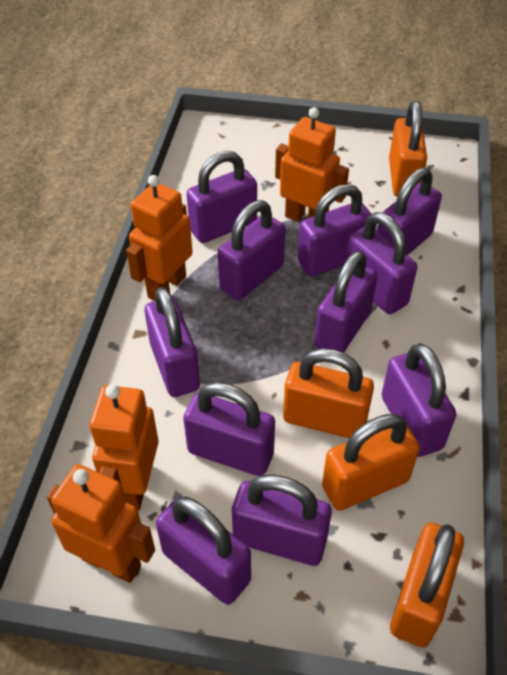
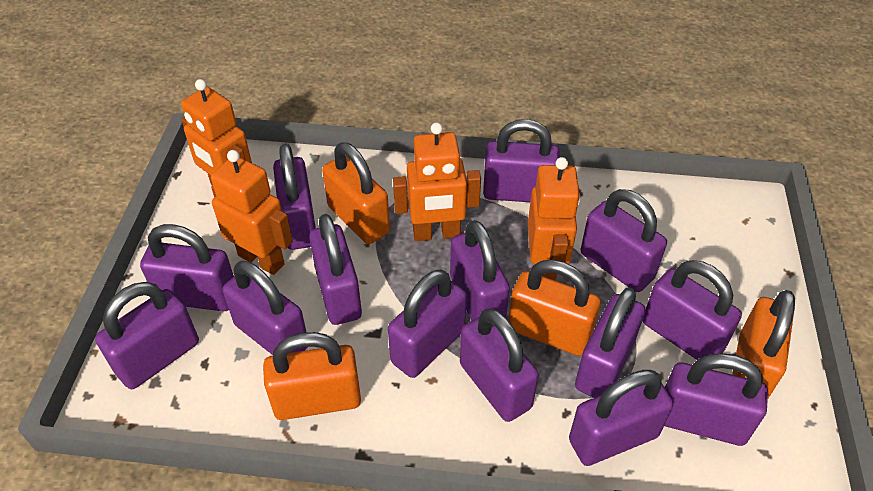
purple padlock: [144,287,200,397] [156,497,251,605] [183,382,275,476] [186,151,257,243] [218,200,285,300] [232,474,332,566] [298,184,371,276] [315,250,378,352] [345,212,417,314] [377,167,442,255] [382,343,456,457] = 11 -> [95,282,199,389] [140,224,234,311] [223,261,307,355] [273,144,316,250] [309,214,362,325] [388,270,467,378] [450,220,510,321] [460,308,539,422] [483,119,560,202] [569,370,674,466] [575,287,645,398] [581,189,667,292] [643,260,742,360] [664,353,768,446] = 14

